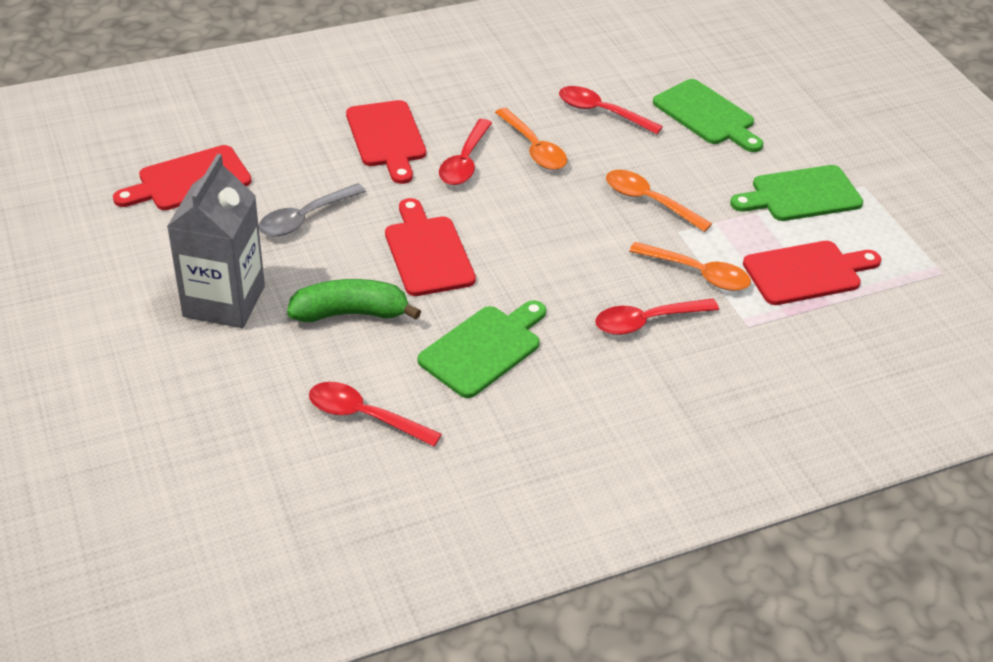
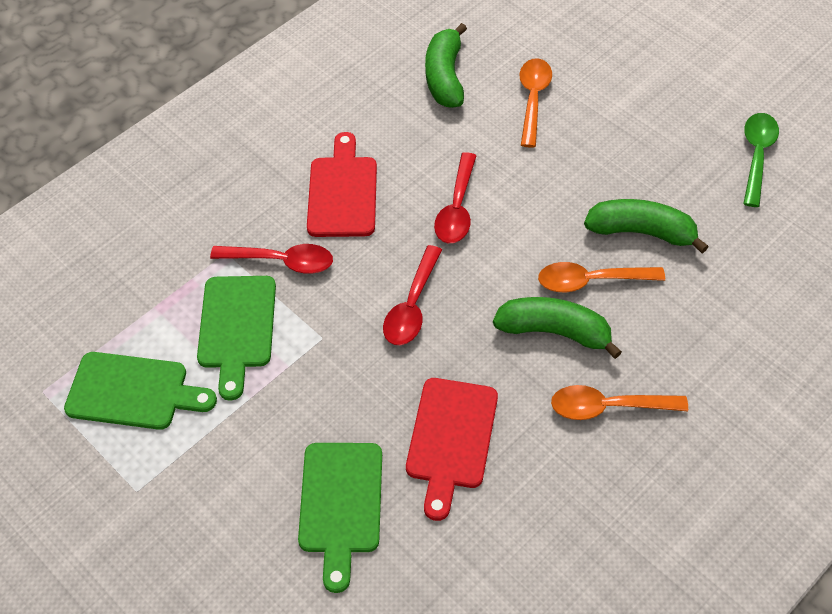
green banana: [287,279,421,322] = 1 -> [425,23,467,108] [493,297,622,359] [584,199,709,253] = 3
green spoon: none = 0 -> [743,113,779,207] = 1
grey carton: [167,154,265,328] = 1 -> none = 0
grey spoon: [259,183,366,237] = 1 -> none = 0
red cutting board: [113,145,252,210] [346,100,426,184] [385,198,476,296] [743,241,881,305] = 4 -> [307,132,377,237] [406,378,498,521] = 2
red spoon: [309,382,442,447] [439,119,492,185] [559,86,663,134] [595,298,719,335] = 4 -> [210,244,333,274] [383,245,442,345] [434,152,476,243] = 3

